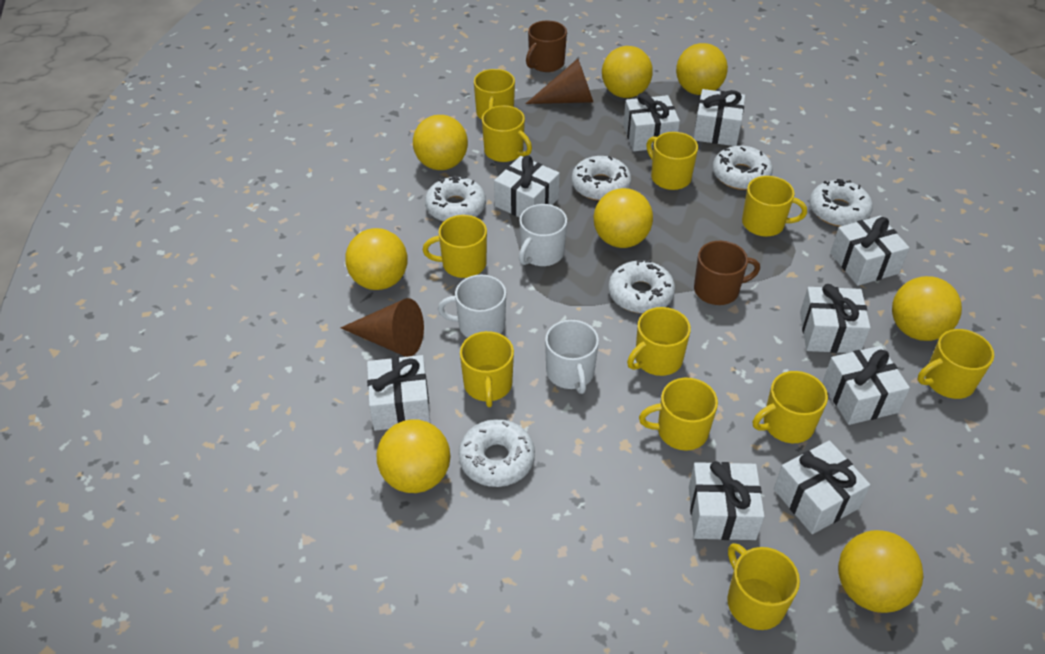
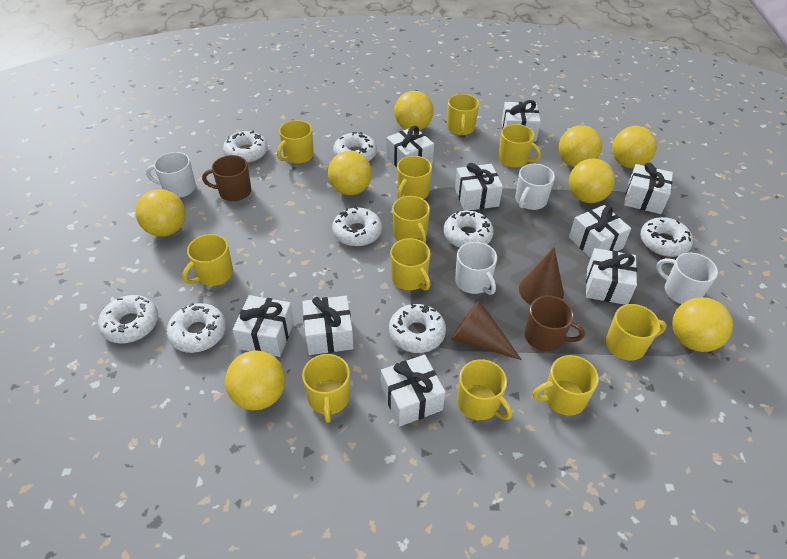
white donut: [425,176,486,222] [458,419,535,487] [572,156,631,201] [609,260,675,313] [713,146,773,190] [809,179,873,227] = 6 -> [98,295,158,343] [166,303,226,353] [223,130,268,163] [332,206,382,246] [333,132,377,161] [389,303,446,353] [444,211,494,248] [640,217,693,257] = 8
white mug: [438,275,506,338] [519,204,567,266] [545,320,599,394] = 3 -> [146,152,196,198] [455,242,497,295] [515,164,555,210] [656,252,718,304] = 4

